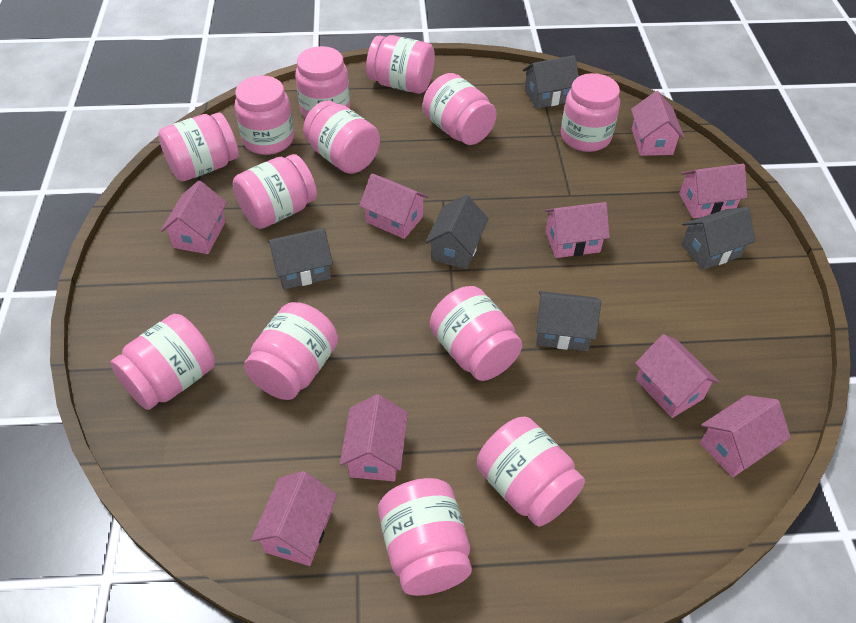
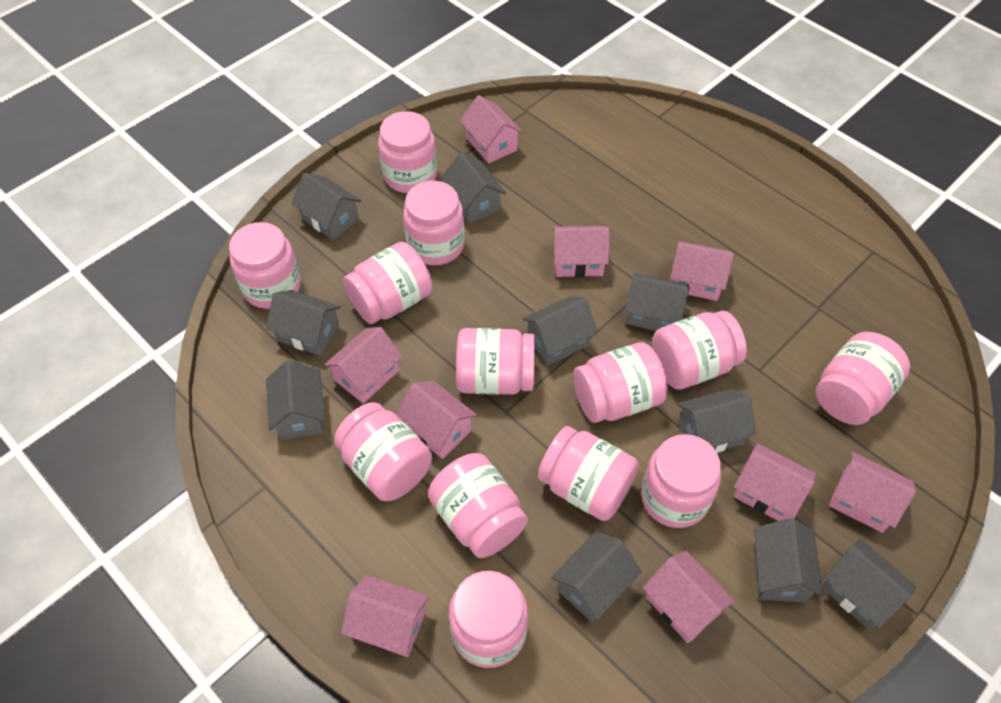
grey house: [268,228,333,290] [425,195,489,269] [523,55,579,109] [536,291,601,351] [681,207,756,270] = 5 -> [266,290,341,356] [266,360,325,440] [291,173,361,240] [441,152,506,224] [522,296,598,366] [551,532,642,622] [625,273,690,331] [677,389,756,453] [753,518,823,602] [822,539,916,630] = 10

